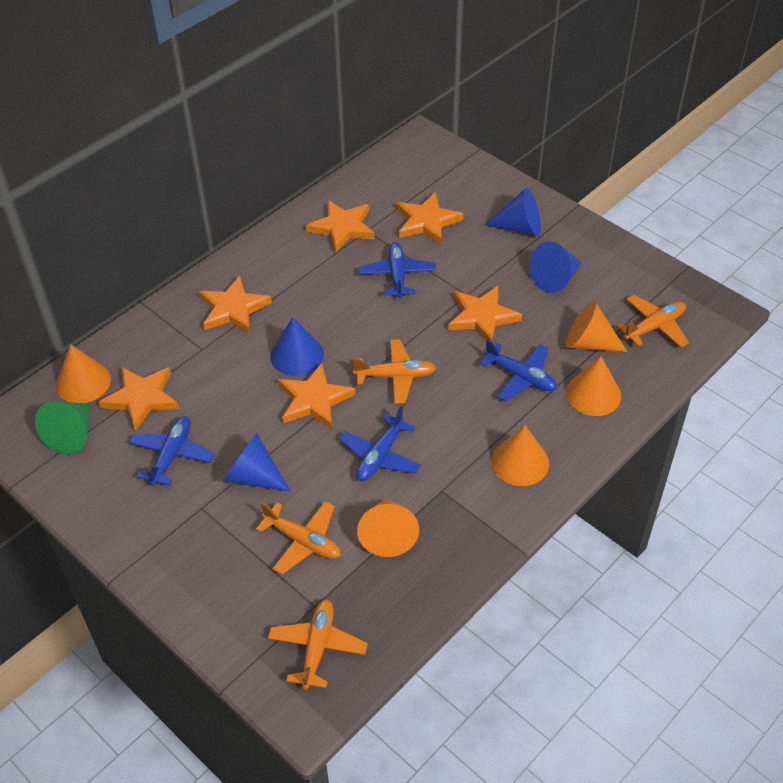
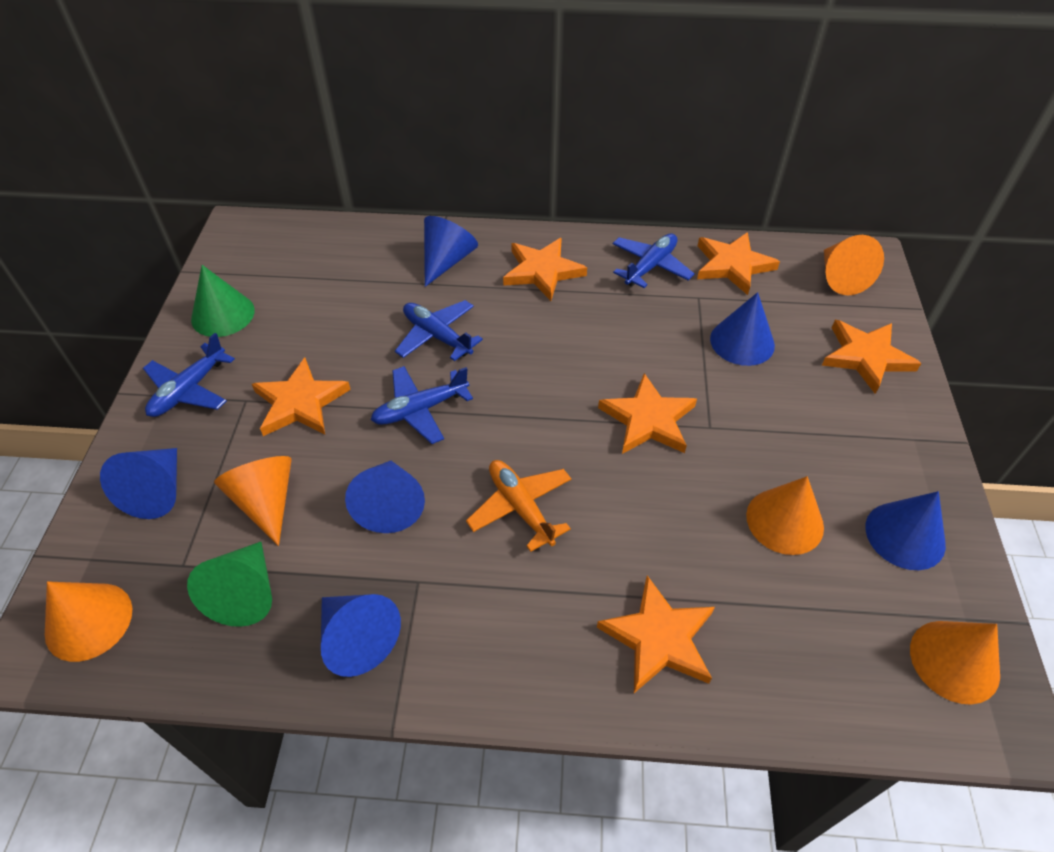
blue cone: [223,432,290,492] [270,317,324,376] [485,188,541,236] [529,242,582,293] = 4 -> [100,448,177,519] [321,594,401,677] [345,461,425,533] [424,216,478,287] [710,292,775,366] [865,491,946,570] = 6
green cone: [35,402,91,454] = 1 -> [187,542,272,627] [191,265,255,337] = 2
orange plane: [256,501,341,574] [268,599,368,690] [353,339,436,404] [617,295,689,348] = 4 -> [466,460,571,552] = 1

